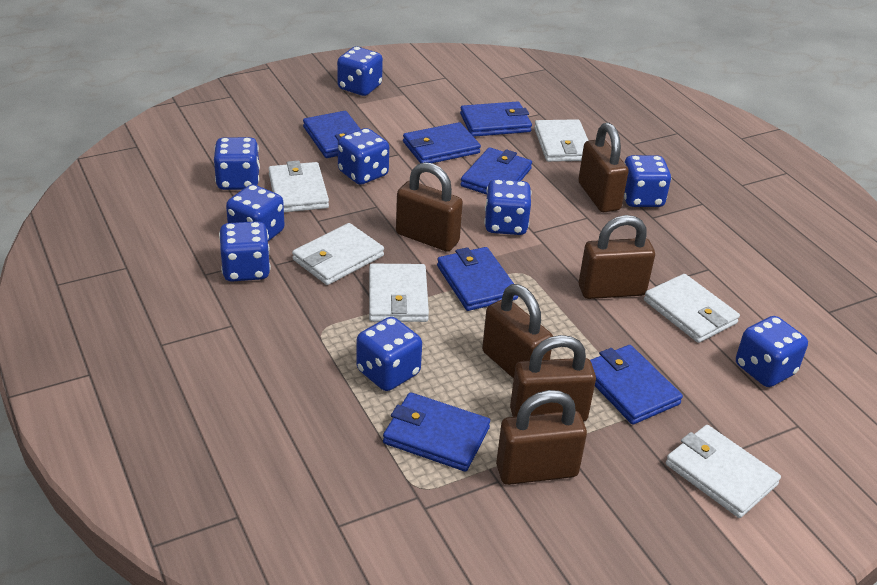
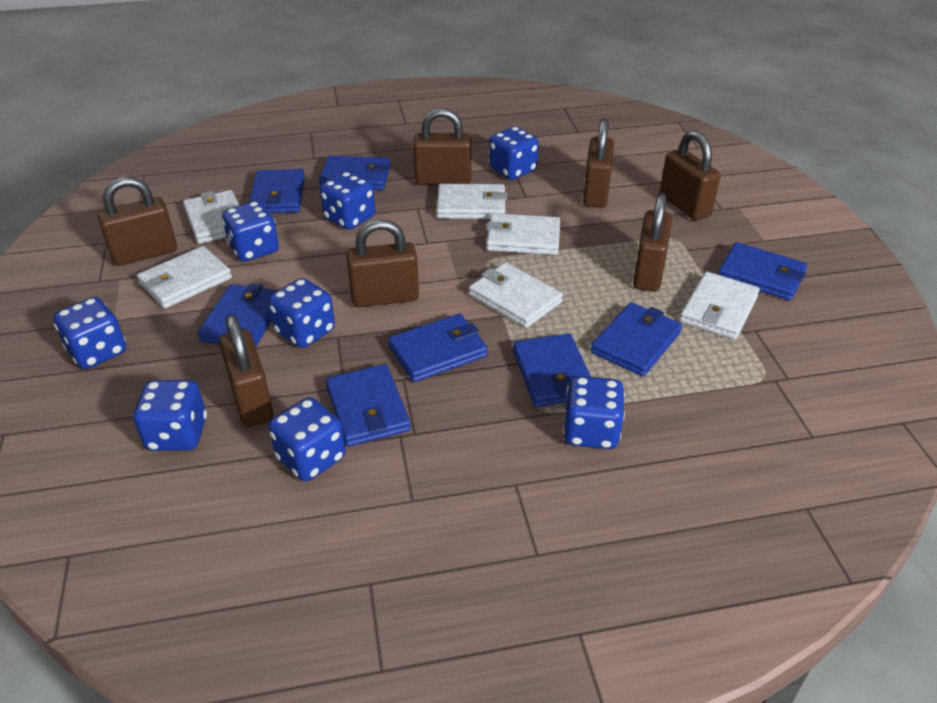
blue dice: [214,137,260,190] [219,221,271,281] [226,184,285,241] [337,47,383,96] [338,128,389,185] [357,317,422,391] [484,179,531,235] [624,155,671,207] [736,316,808,387] = 9 -> [53,297,126,369] [133,380,207,451] [222,201,279,262] [268,278,335,348] [268,397,345,481] [320,172,375,230] [489,127,539,180] [563,376,625,449] = 8
blue wallet: [303,111,361,158] [383,392,490,472] [403,122,481,163] [437,247,518,311] [460,101,532,137] [460,147,532,195] [590,345,683,425] = 7 -> [197,283,278,347] [249,169,305,213] [319,156,390,190] [326,364,411,447] [388,314,488,382] [513,333,591,407] [591,302,682,376] [718,242,807,301] = 8
brown padlock: [396,162,463,252] [482,284,553,379] [496,390,587,485] [510,335,596,422] [578,123,629,212] [579,215,655,299] = 6 -> [98,177,177,266] [219,315,274,427] [346,219,419,307] [413,108,471,185] [583,118,614,208] [633,193,672,292] [660,130,721,221] = 7

